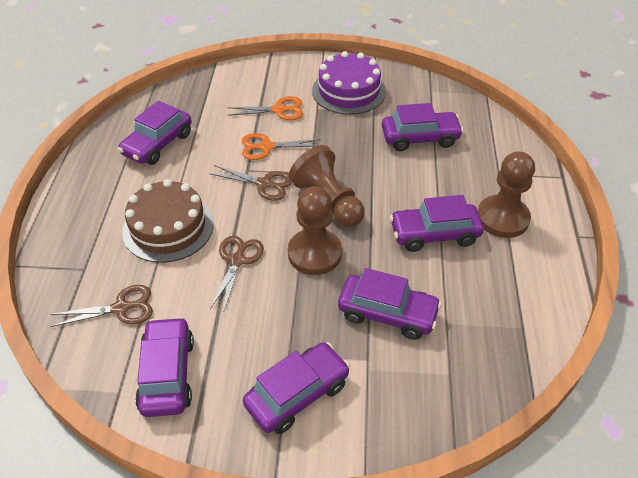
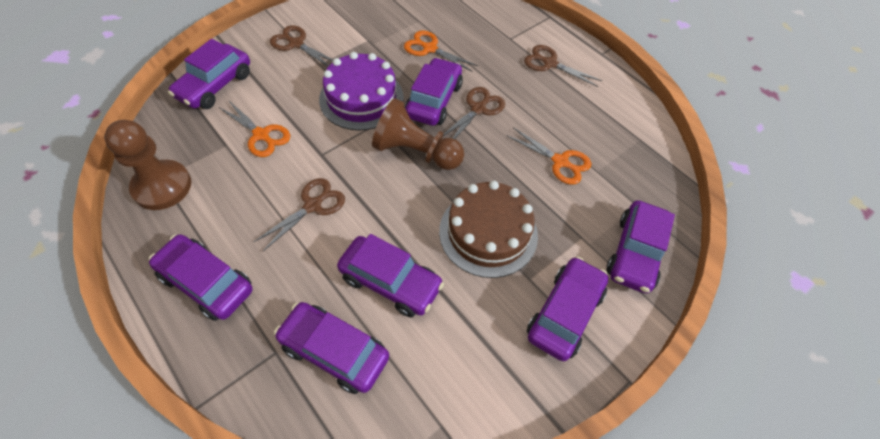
brown pawn: [288,186,342,275] [289,145,365,227] [478,151,535,238] = 3 -> [104,120,191,210] [372,98,464,170] = 2
brown scissors: [50,285,153,327] [209,165,292,201] [210,236,264,313] = 3 -> [254,178,345,251] [270,25,333,67] [443,87,505,139] [524,45,602,87] = 4
orange scissors: [227,96,303,120] [242,133,321,160] = 2 -> [220,100,290,157] [404,30,478,71] [506,127,591,185] = 3
purple car: [118,101,191,165] [135,317,194,417] [243,342,350,434] [338,268,442,340] [382,103,463,151] [390,195,483,252] = 6 -> [149,234,253,321] [168,39,250,109] [274,302,389,394] [337,234,444,317] [405,57,463,126] [527,257,609,361] [606,200,675,293] = 7

